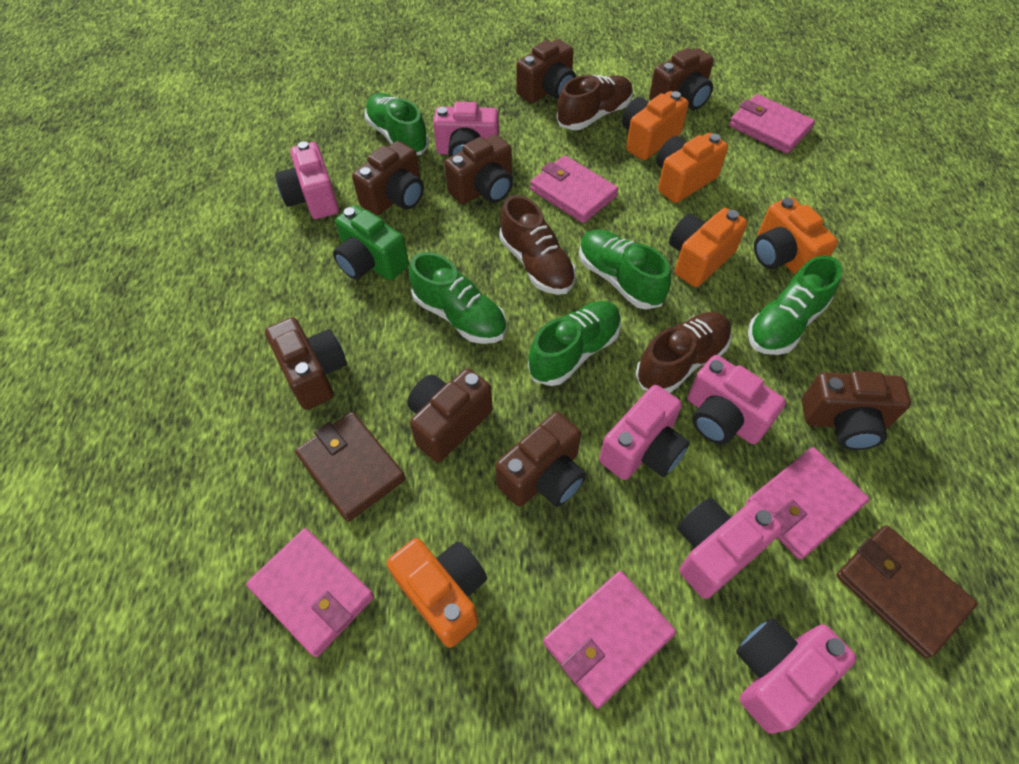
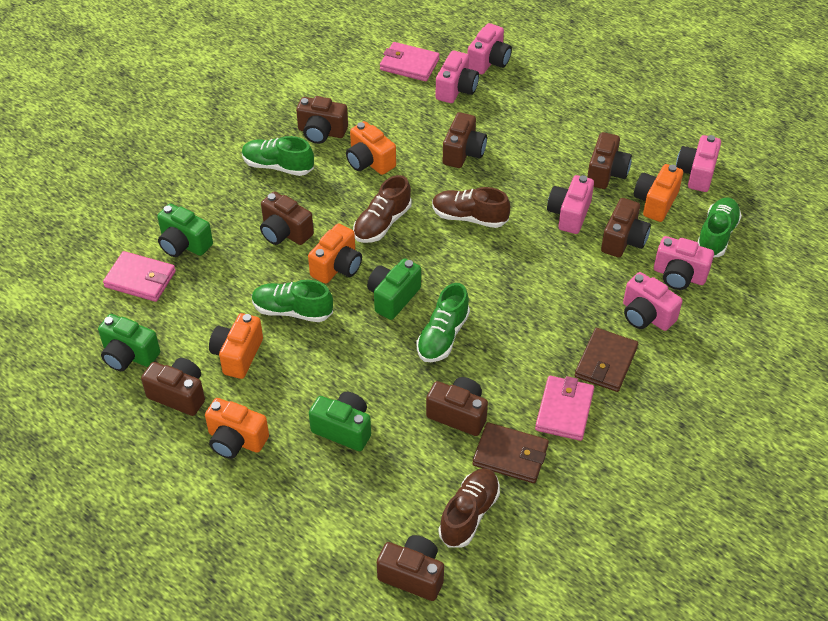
green camera: [333,205,409,281] = 1 -> [98,314,160,371] [157,204,213,257] [309,392,371,451] [367,258,421,320] = 4
green shoe: [364,93,429,155] [409,252,506,344] [528,301,621,386] [579,230,671,309] [748,255,842,355] = 5 -> [242,136,314,176] [252,280,333,322] [417,283,470,362] [698,197,742,257] = 4
pink wallet: [246,528,374,657] [530,155,619,223] [543,571,676,709] [729,94,815,154] [745,447,869,560] = 5 -> [103,251,176,302] [380,42,440,81] [535,376,594,441] = 3

